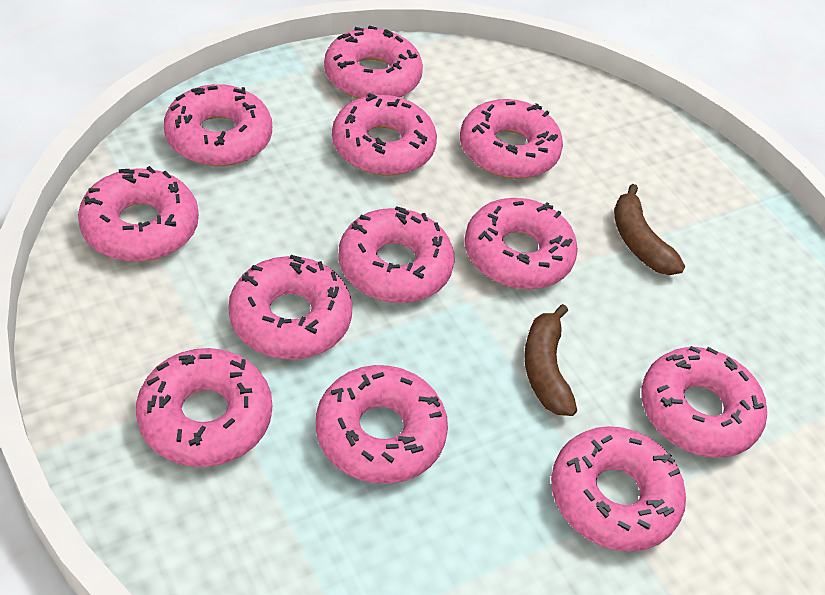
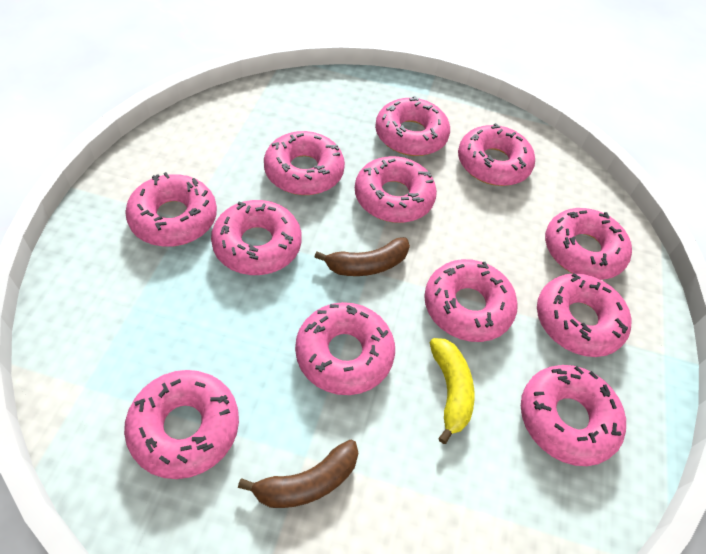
yellow banana: none = 0 -> [430,338,474,444] = 1

